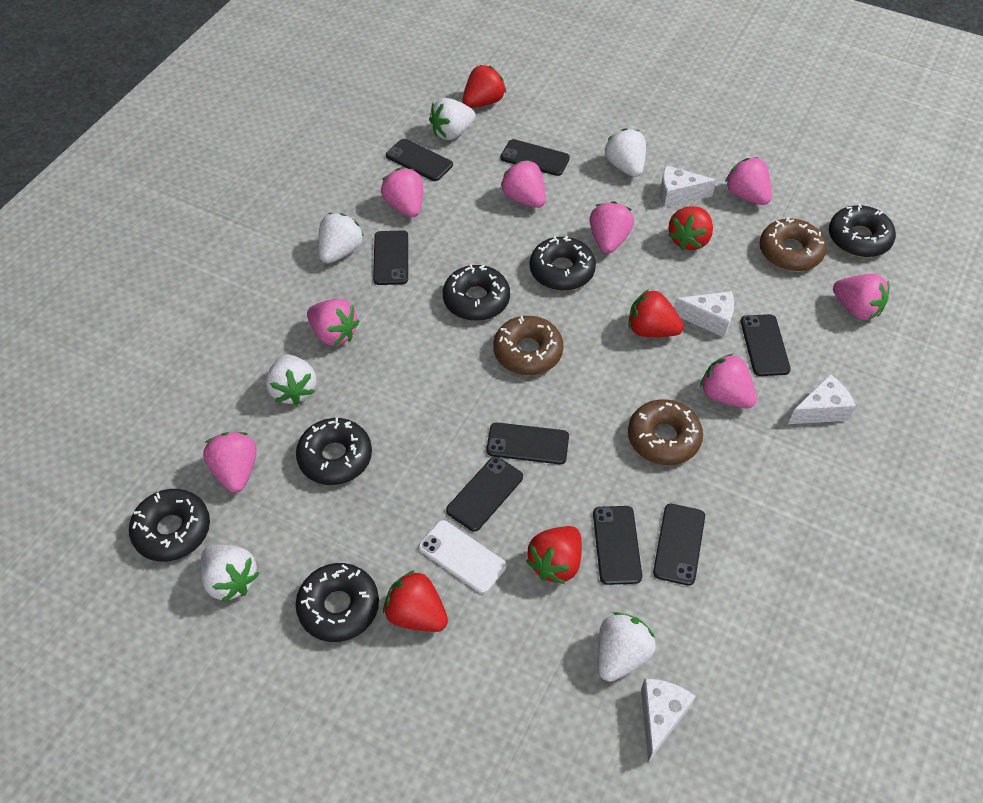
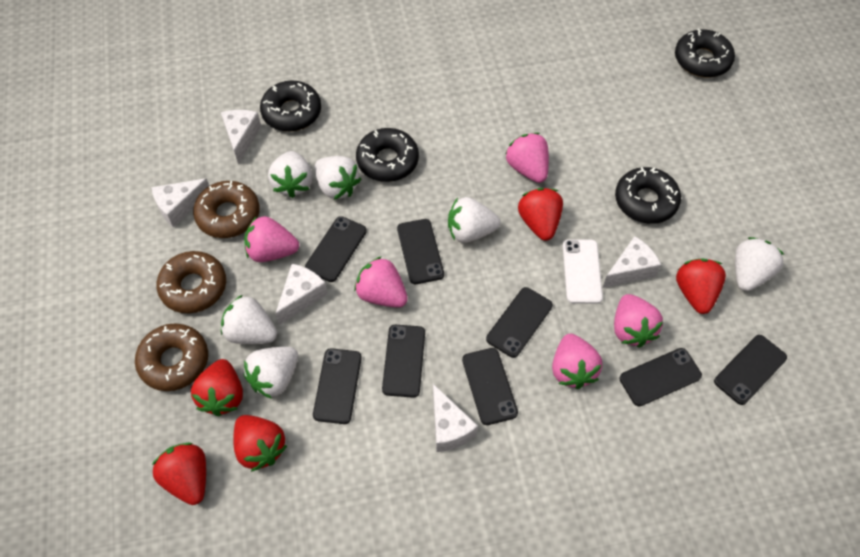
black donut: [129,489,210,562] [296,418,372,485] [296,563,379,642] [443,264,510,321] [529,236,596,291] [829,204,896,257] = 6 -> [260,80,321,132] [356,128,419,182] [615,167,681,224] [675,28,735,78] = 4
pink strawberry: [203,432,257,493] [307,299,360,346] [381,168,423,218] [501,160,546,208] [589,201,634,254] [700,353,757,409] [725,157,772,205] [833,274,890,320] = 8 -> [244,216,299,262] [354,256,408,308] [505,133,549,183] [552,334,603,389] [614,294,663,347] = 5
white cheese: [641,679,696,762] [660,165,716,208] [674,291,734,338] [788,374,856,424] = 4 -> [152,178,209,227] [221,110,261,164] [275,264,328,325] [433,384,478,452] [602,236,661,288] = 5

